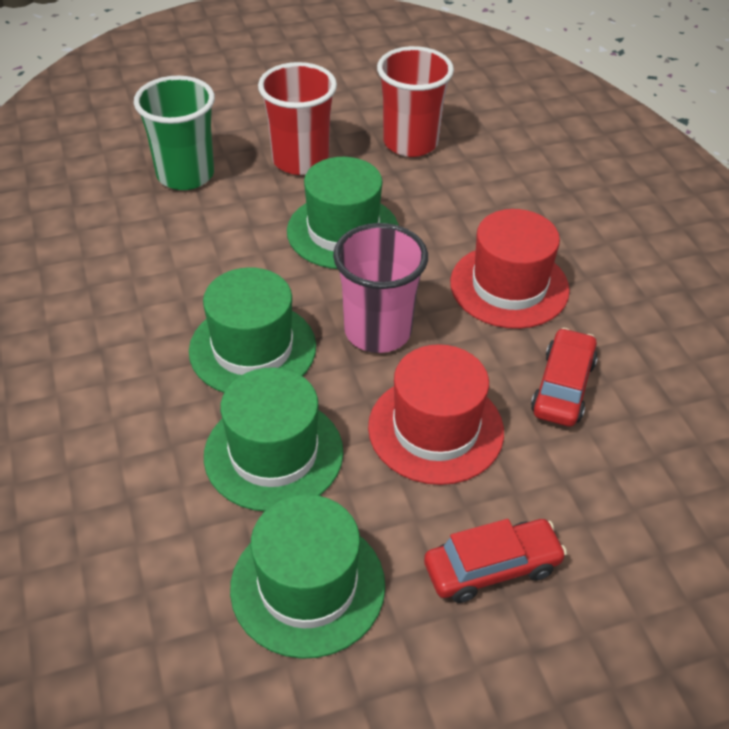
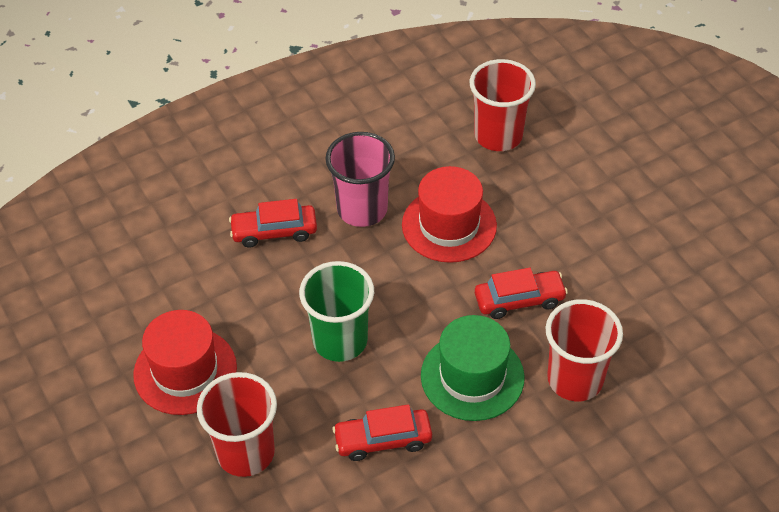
green hat: [189,267,316,393] [204,367,343,512] [230,494,385,659] [287,157,399,269] = 4 -> [421,315,525,421] = 1
red car: [424,519,567,603] [531,328,598,427] = 2 -> [229,199,317,248] [332,404,432,461] [475,268,568,319] = 3
red cup: [258,62,337,175] [377,46,454,157] = 2 -> [197,372,277,477] [470,59,536,151] [545,299,623,401] = 3

